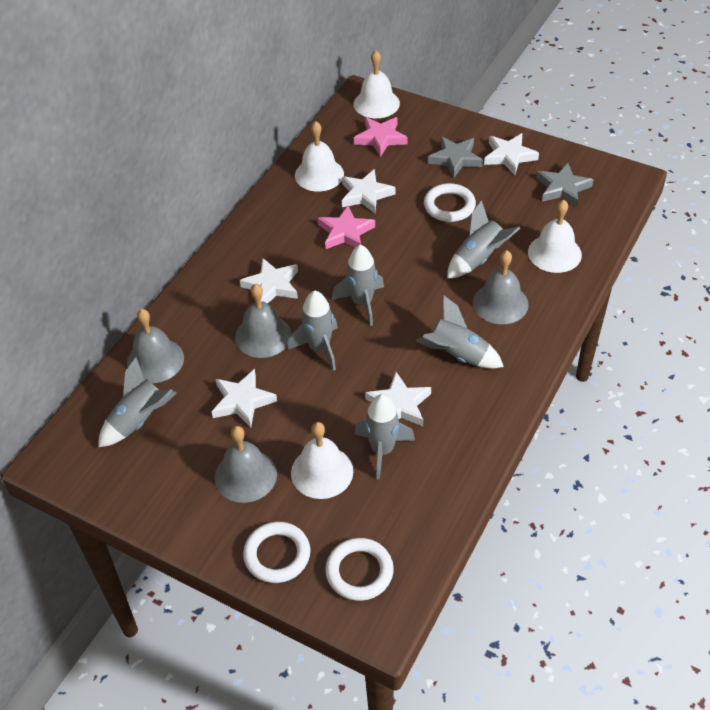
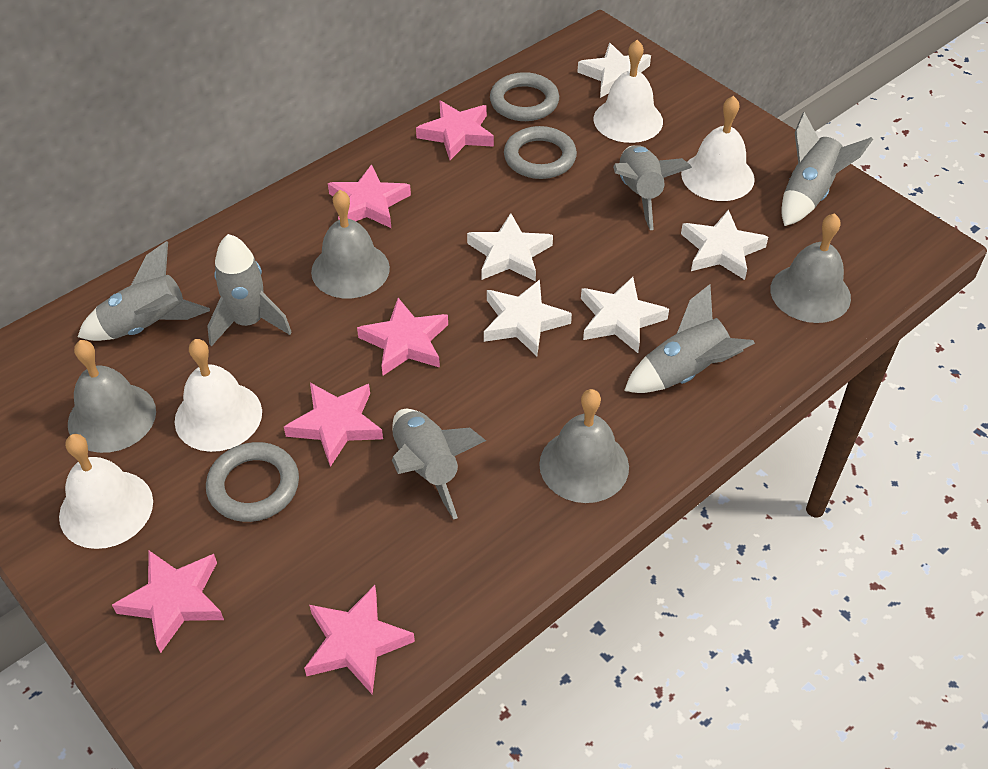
grey ring: none = 0 -> [206,442,299,522] [490,72,559,121] [504,126,577,179] = 3
grey star: [428,136,483,178] [536,163,593,207] = 2 -> none = 0
pink star: [318,205,375,249] [354,117,408,157] = 2 -> [112,551,224,653] [284,383,383,467] [304,585,415,694] [328,164,411,228] [357,298,448,375] [416,101,494,160] = 6
white ring: [243,522,310,583] [325,538,394,601] [424,183,476,222] = 3 -> none = 0

